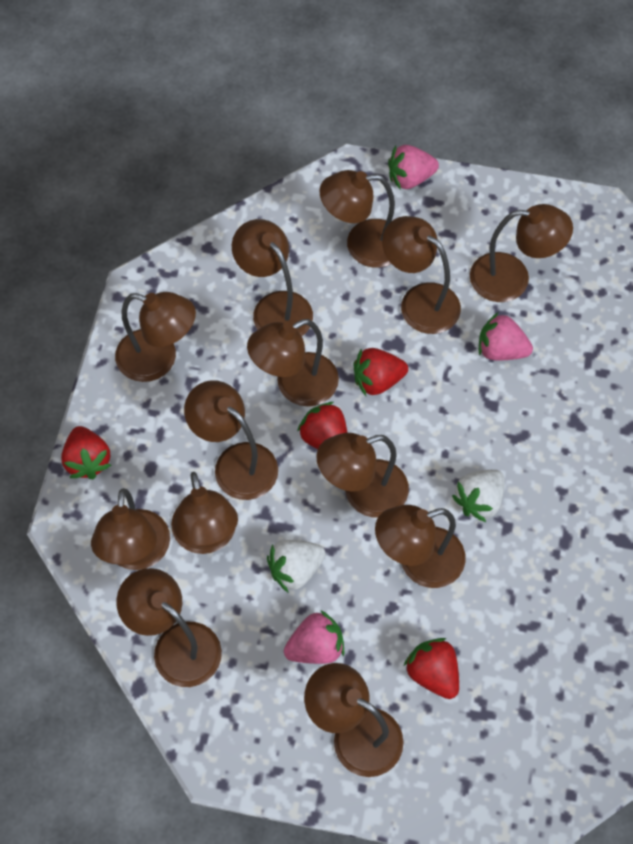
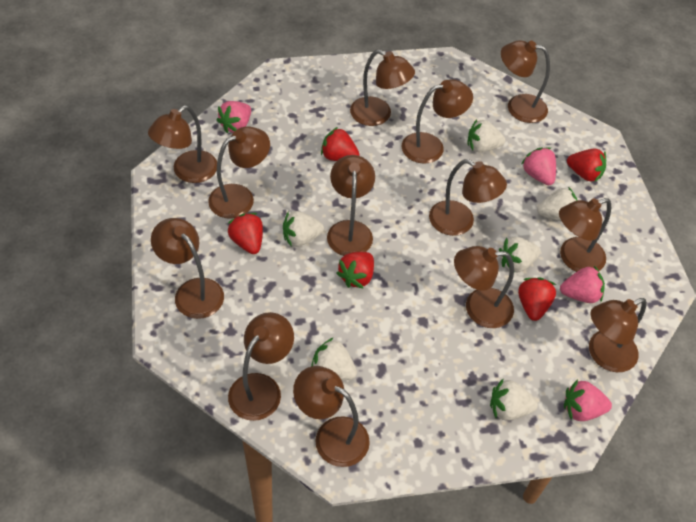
pink strawberry: [284,610,345,664] [388,145,439,190] [479,312,533,360] = 3 -> [217,101,251,133] [521,147,556,185] [560,266,605,303] [564,379,612,421] = 4
red strawberry: [61,426,112,479] [297,402,348,449] [354,348,408,396] [404,638,459,699] = 4 -> [227,213,263,254] [321,127,360,161] [336,252,374,289] [518,278,556,321] [567,149,606,181] = 5
white strawberry: [267,540,325,592] [452,470,505,522] = 2 -> [283,211,324,247] [311,337,357,380] [467,119,505,152] [490,378,538,421] [499,237,540,272] [537,187,577,222] = 6

